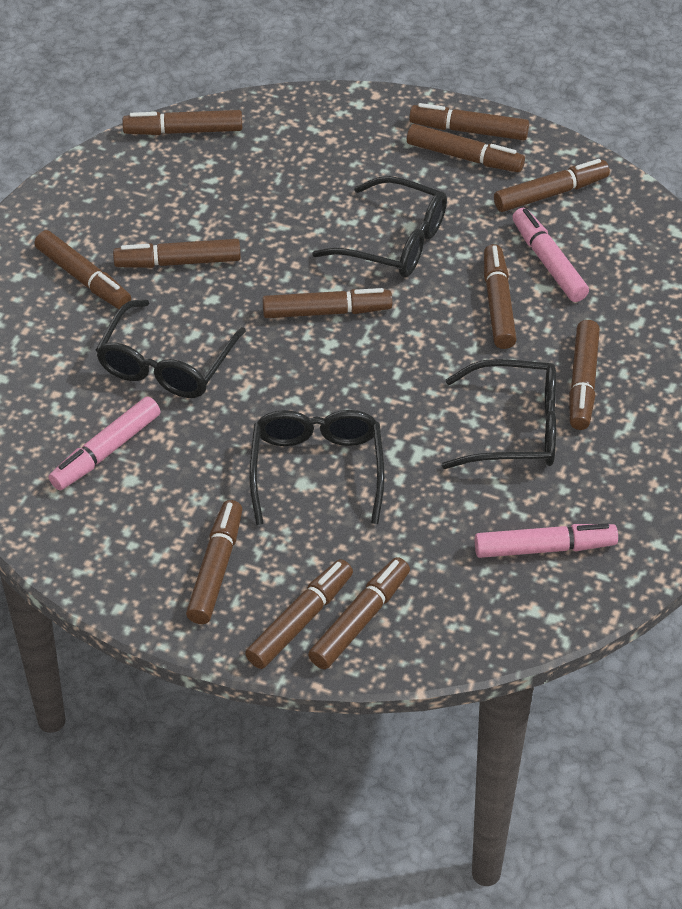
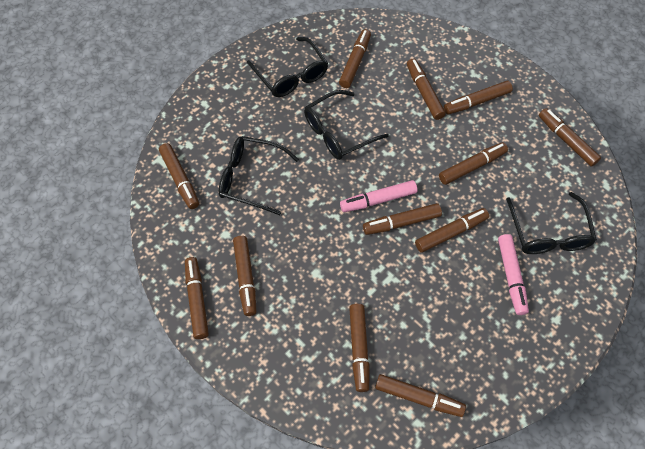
pink marker: [49,397,160,490] [475,523,618,558] [512,208,589,302] = 3 -> [340,180,417,212] [498,234,529,315] = 2

